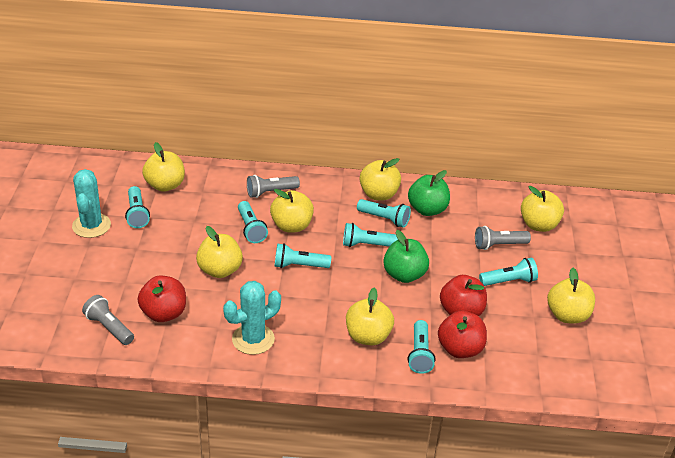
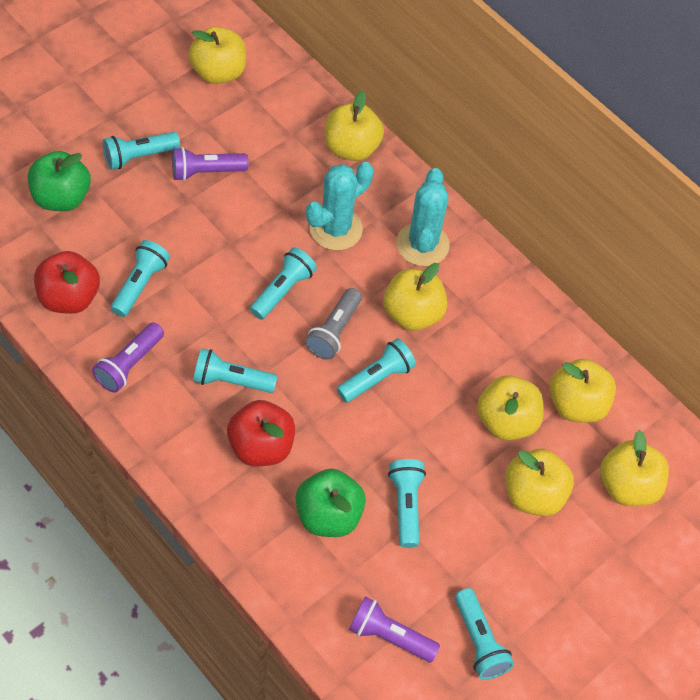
grey flashlight: [82,295,134,345] [247,175,300,198] [475,226,531,250] = 3 -> [305,288,362,360] = 1
purple flashlight: none = 0 -> [92,322,164,393] [172,147,248,181] [349,596,440,662] = 3
red apple: [138,276,186,322] [438,311,487,358] [440,275,487,316] = 3 -> [34,251,100,314] [227,400,295,467] = 2

